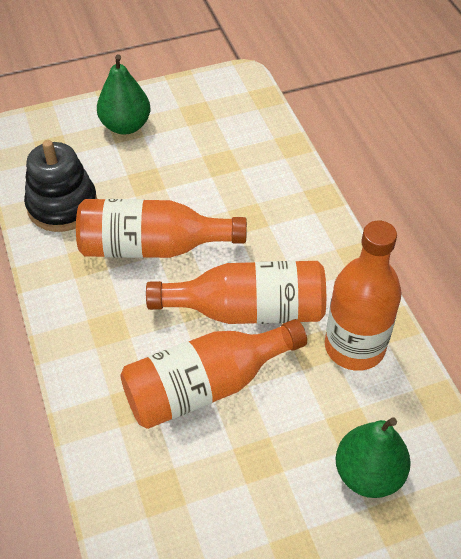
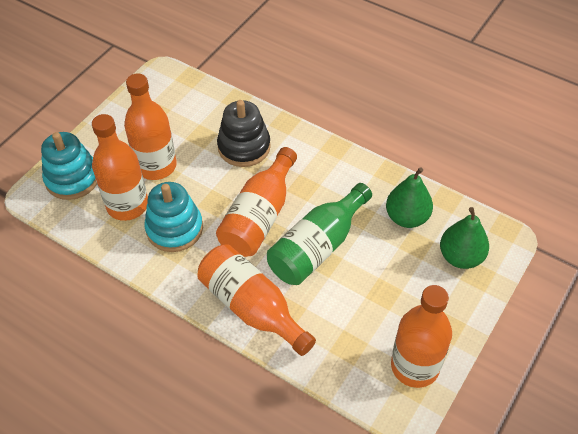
green bottle: none = 0 -> [267,183,372,285] = 1
orange bottle: [76,199,247,258] [120,319,307,429] [146,261,326,324] [325,221,401,371] = 4 -> [92,114,148,221] [124,73,177,180] [197,244,316,356] [216,147,297,257] [391,285,452,388] = 5
turquoise stacking toy: none = 0 -> [41,132,97,200] [144,182,203,252] = 2

